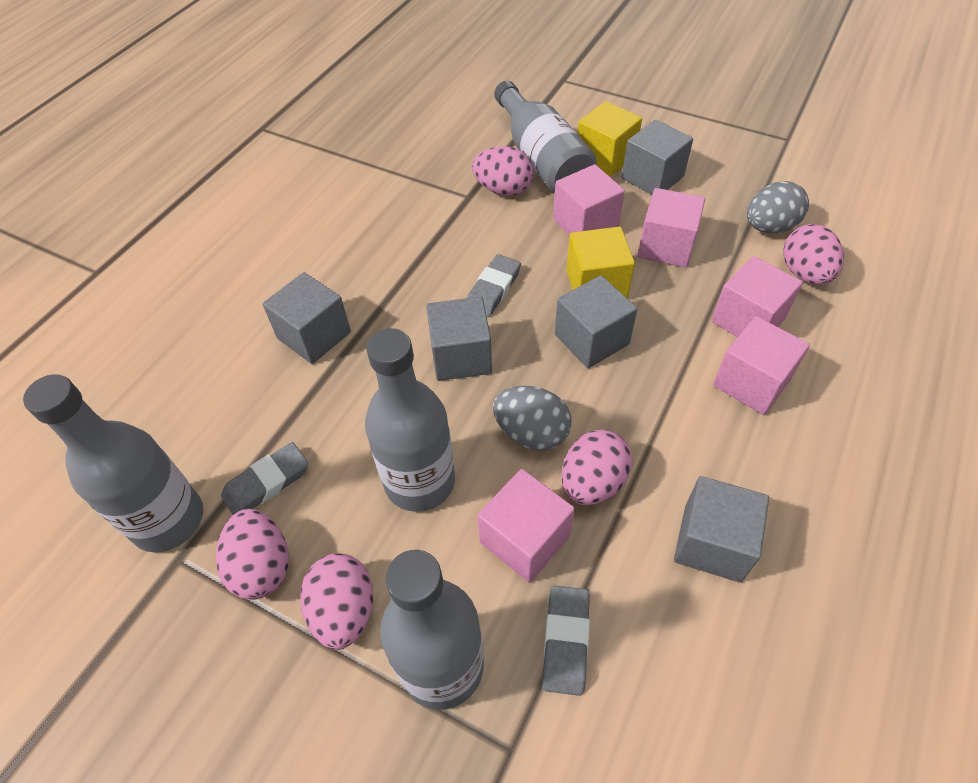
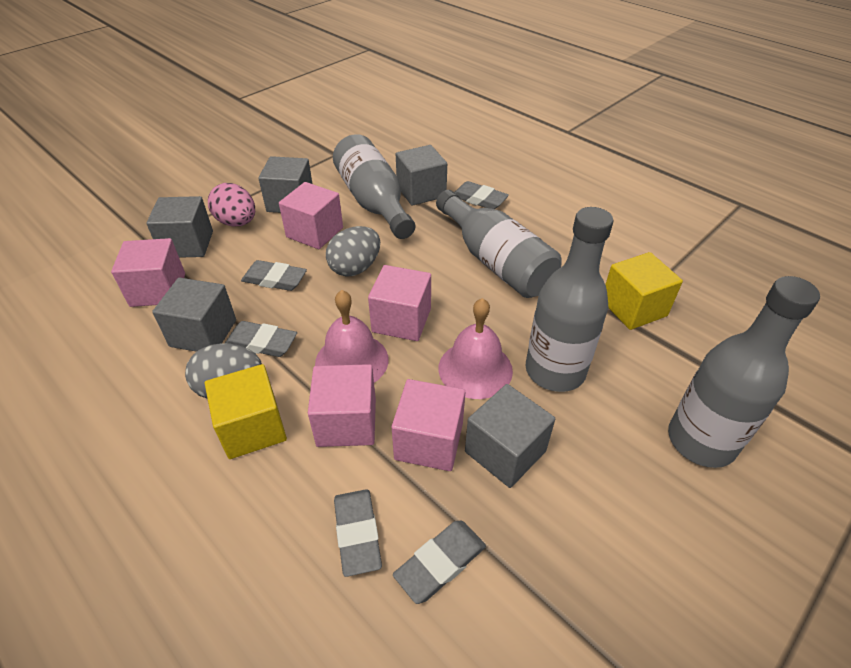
grey eraser: [221,442,309,515] [467,254,521,317] [542,586,590,696] = 3 -> [225,321,297,357] [241,260,307,291] [334,489,382,577] [393,521,486,604] [454,181,509,209] = 5
pink bell: none = 0 -> [315,290,389,383] [438,298,513,399] = 2
pink egg: [216,509,289,600] [301,553,373,650] [472,146,534,196] [562,430,632,505] [783,224,844,285] = 5 -> [208,183,255,227] = 1

